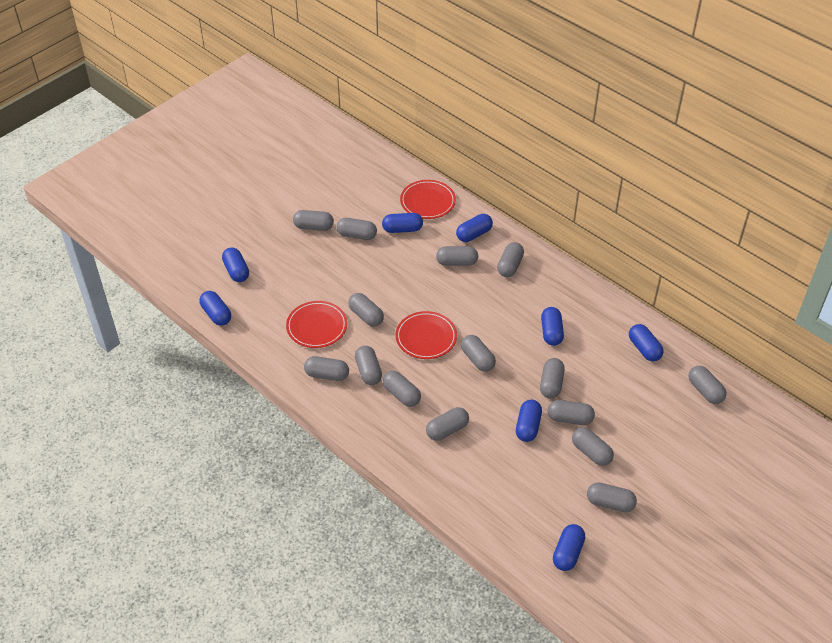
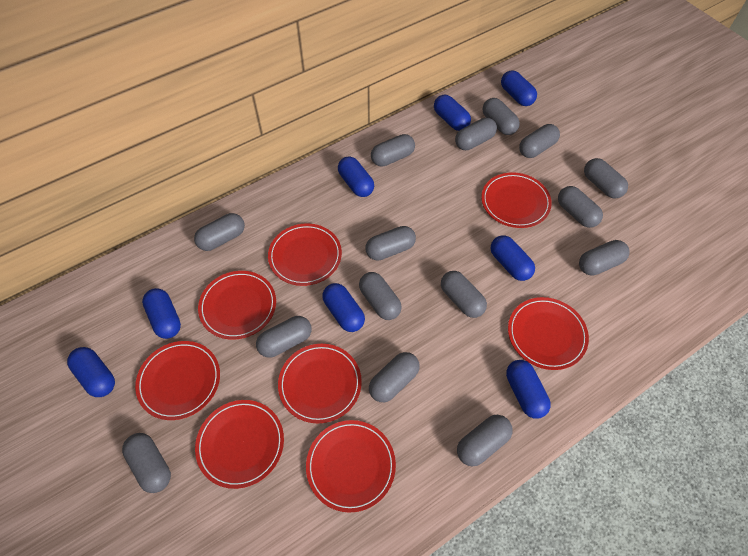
red plate: [286,301,347,348] [396,311,457,359] [400,180,456,219] = 3 -> [135,341,220,420] [195,400,284,489] [198,271,276,340] [268,223,342,286] [278,344,362,423] [306,420,396,513] [481,172,552,228] [508,297,589,370] = 8

